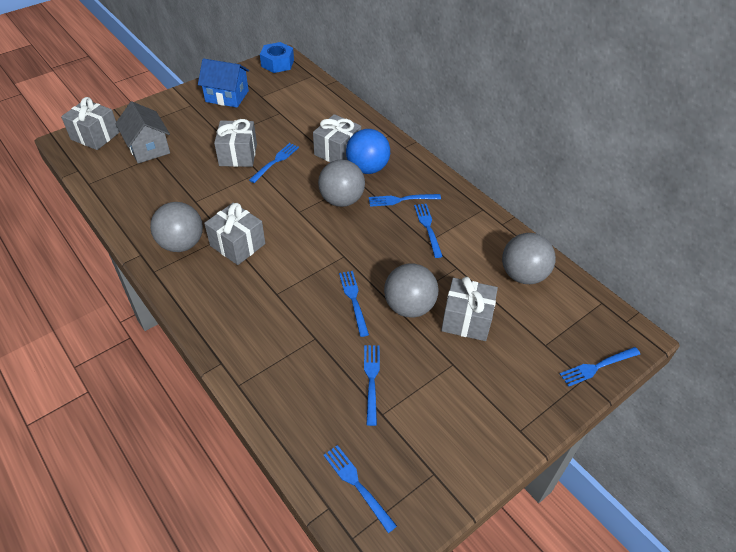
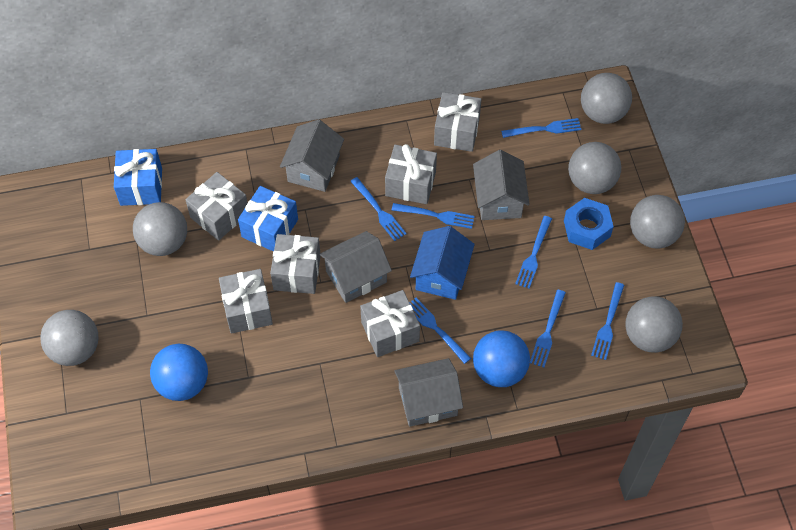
blue ball: [346,129,390,174] = 1 -> [150,344,208,401] [473,330,530,387] = 2
blue gift: none = 0 -> [114,149,162,206] [238,186,298,251] = 2
grey ball: [150,202,203,252] [318,159,365,207] [384,263,439,318] [502,233,556,284] = 4 -> [40,310,98,366] [133,202,187,256] [568,142,621,194] [581,73,632,124] [625,296,683,353] [630,195,685,248] = 6
grey gift: [61,97,120,150] [204,203,265,265] [214,119,257,167] [313,114,361,162] [441,277,498,341] = 5 -> [185,172,247,241] [219,269,273,334] [270,234,321,294] [360,290,420,357] [385,144,437,204] [434,92,481,152] = 6
grey house: [115,101,170,164] = 1 -> [280,119,344,192] [319,231,392,303] [394,358,463,427] [473,150,530,220] = 4

